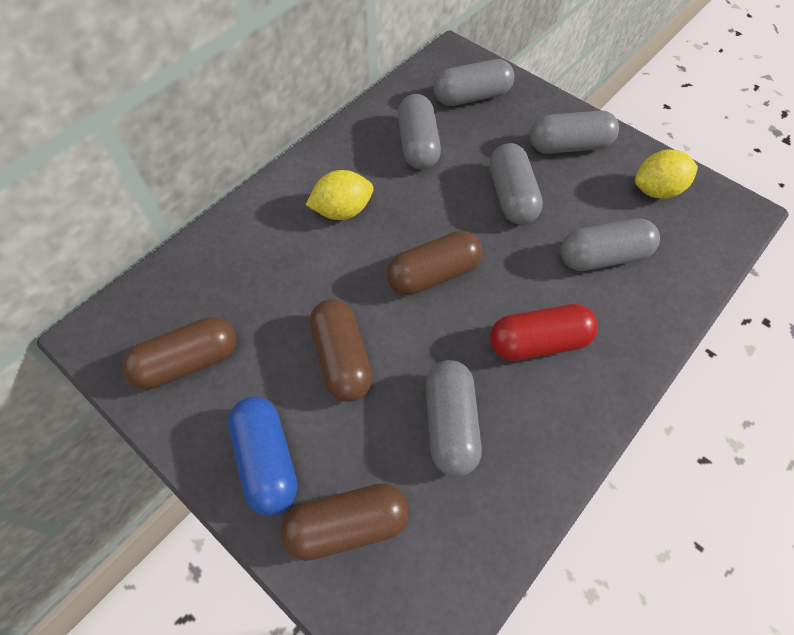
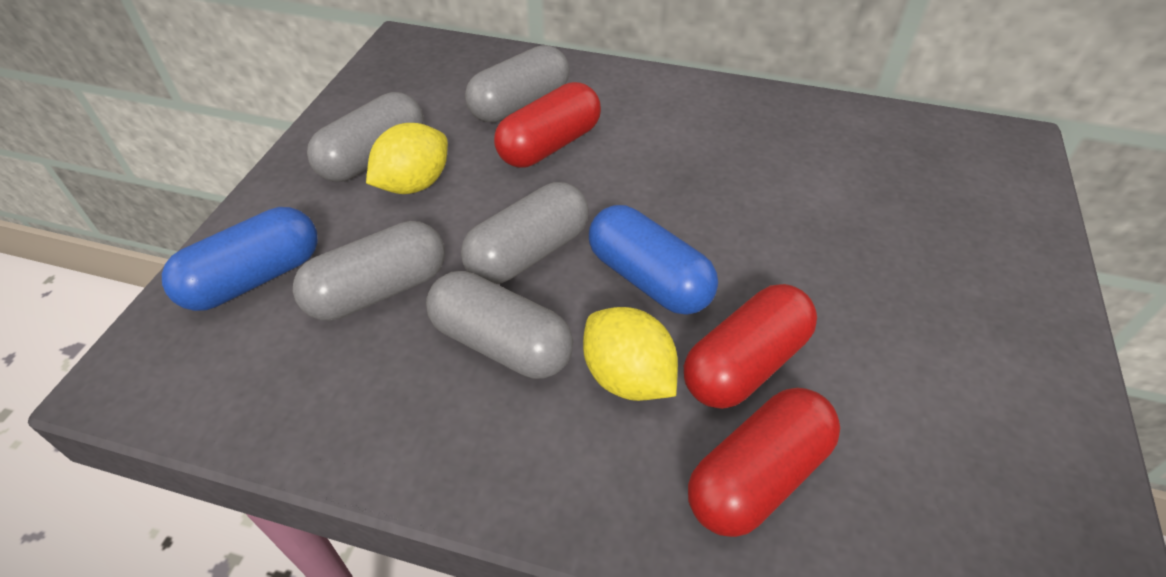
blue capsule: [228,397,297,516] = 1 -> [162,207,318,311] [589,205,718,315] = 2
brown capsule: [123,317,236,389] [280,483,409,561] [310,299,373,402] [386,231,482,295] = 4 -> none = 0
grey capsule: [398,94,441,170] [426,360,482,477] [434,59,514,106] [490,143,543,225] [530,111,619,154] [560,218,660,271] = 6 -> [293,221,445,320] [307,92,424,182] [426,271,573,379] [461,182,588,284] [465,45,570,122] = 5
red capsule: [490,304,598,361] = 1 -> [494,82,601,168] [684,284,817,409] [688,388,840,537] = 3

